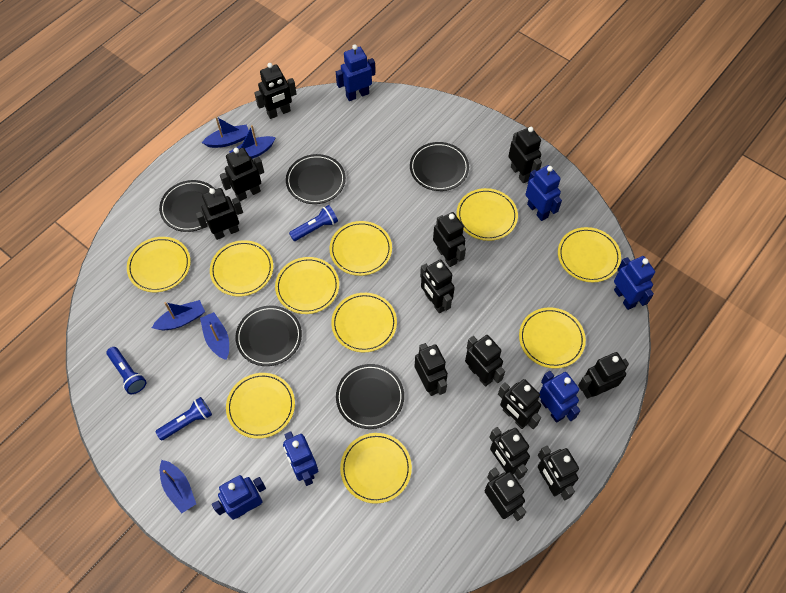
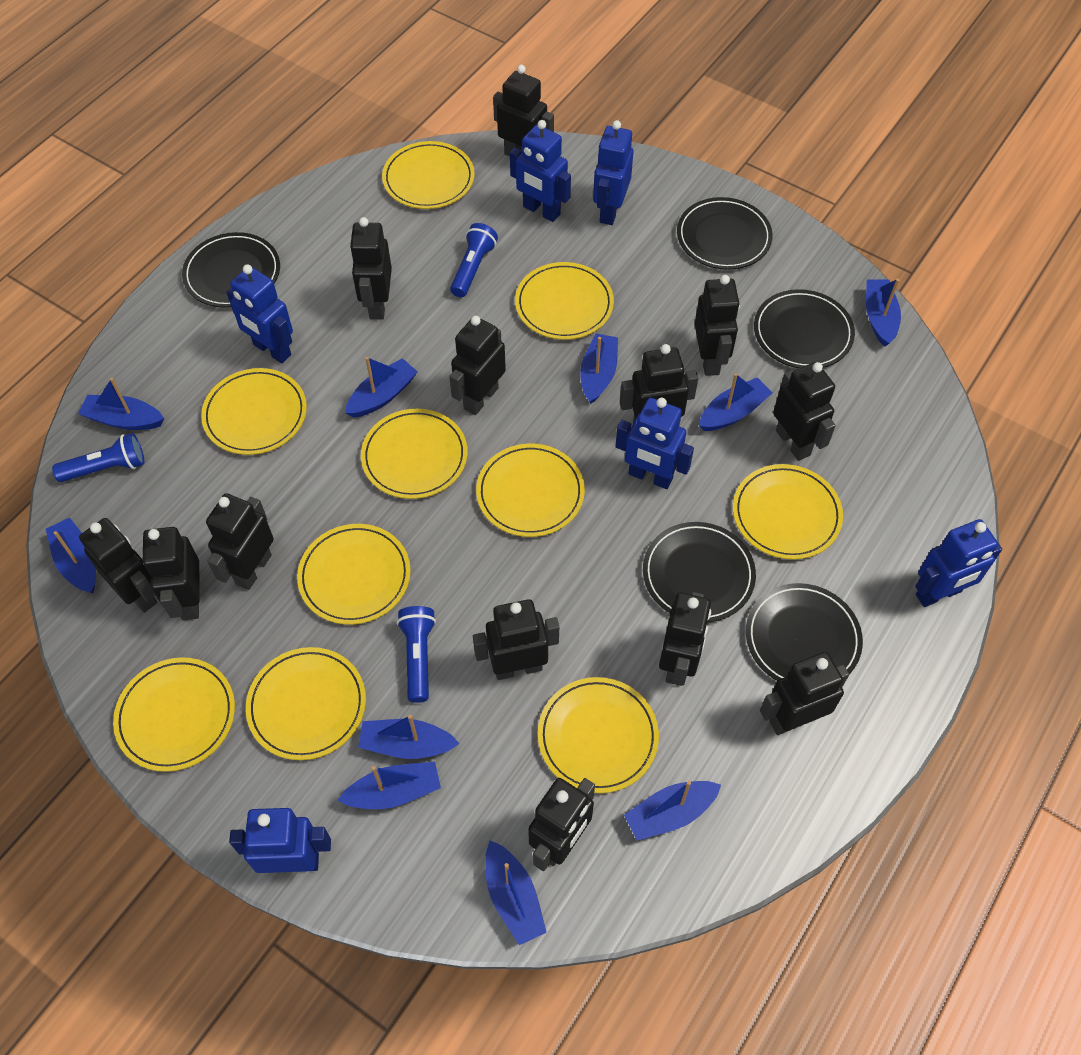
blue boat: [152,300,205,330] [160,460,196,513] [200,312,229,360] [202,116,249,148] [229,125,276,159] = 5 -> [46,518,96,593] [78,378,164,430] [338,762,441,809] [345,357,418,418] [358,715,460,759] [485,841,547,945] [580,334,618,404] [624,781,721,841] [699,373,773,431] [866,279,901,347] = 10

